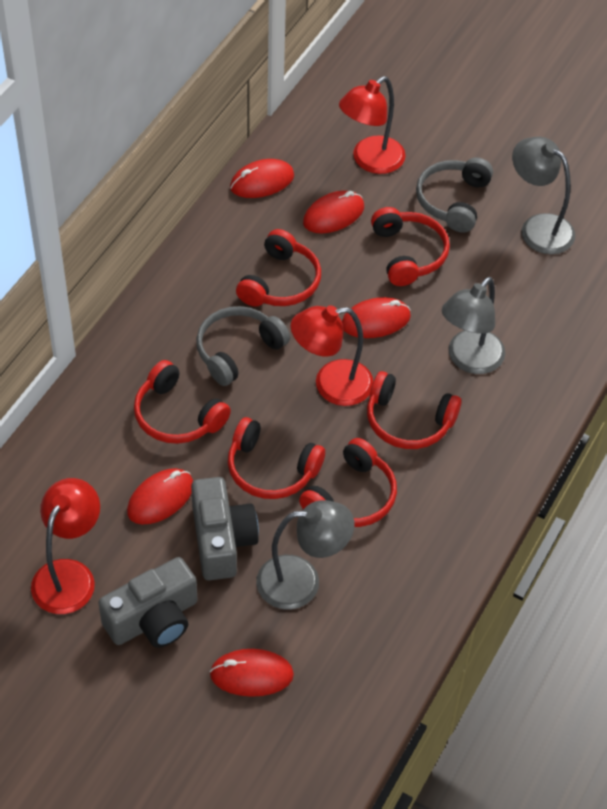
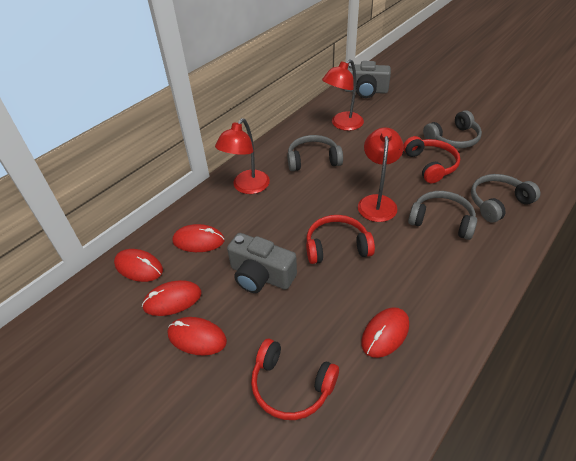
grey headphones: [196,306,290,386] [416,157,493,233] = 2 -> [287,135,343,171] [408,191,477,240] [423,110,482,148] [471,174,540,223] = 4
grey lamp: [256,500,355,610] [442,277,505,374] [512,137,575,254] = 3 -> none = 0
red headphones: [134,360,231,444] [228,417,325,499] [236,229,321,307] [299,438,397,527] [367,371,461,449] [371,207,450,286] = 6 -> [251,339,339,420] [306,215,375,264] [403,136,460,183] = 3

